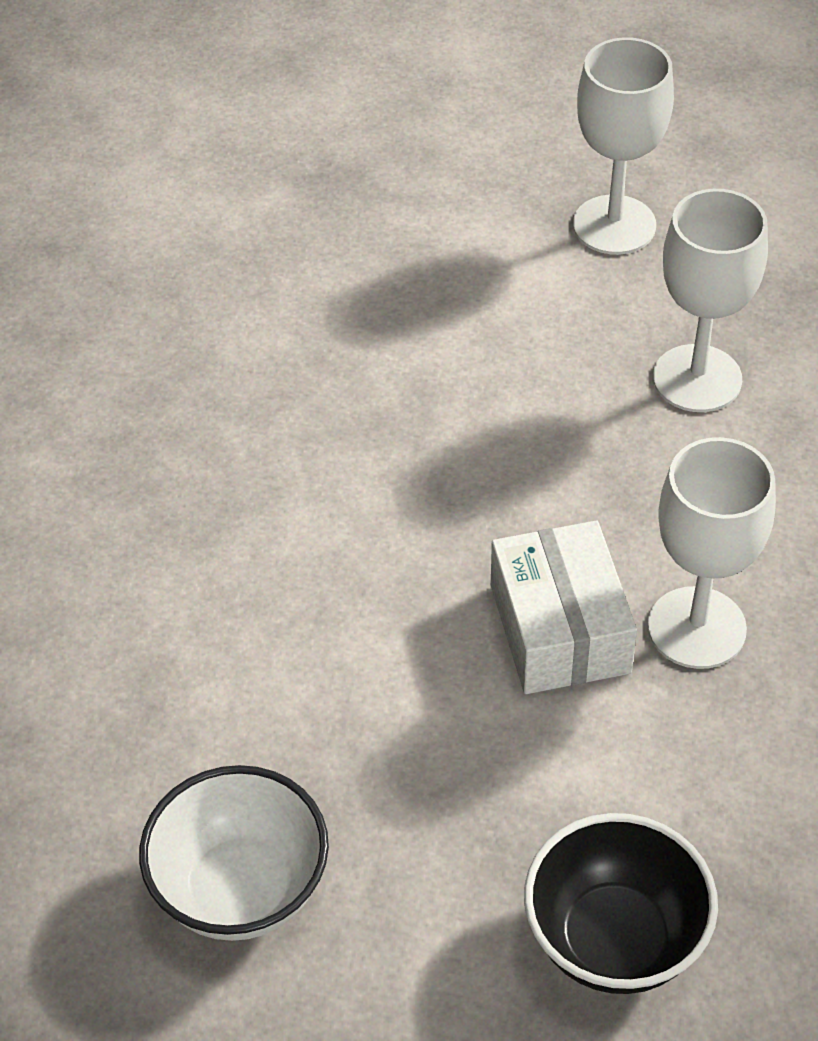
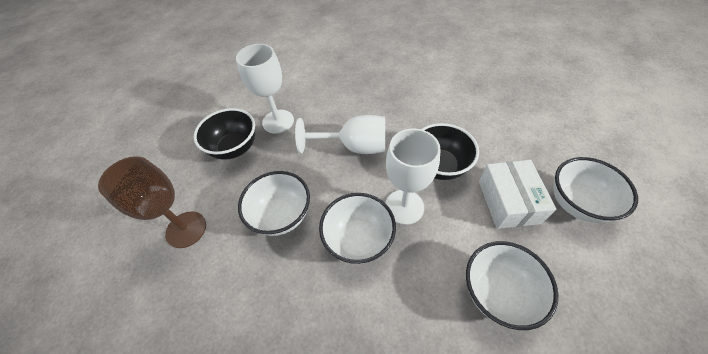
black bowl: [524,813,718,994] = 1 -> [194,108,255,160] [421,123,479,180] = 2
brown goblet: none = 0 -> [98,156,206,248] = 1
white bowl: [139,765,329,941] = 1 -> [238,171,310,236] [319,193,396,264] [466,241,559,330] [553,157,638,223] = 4

